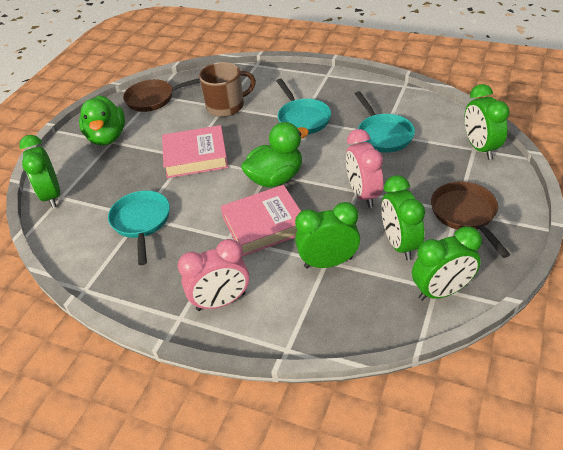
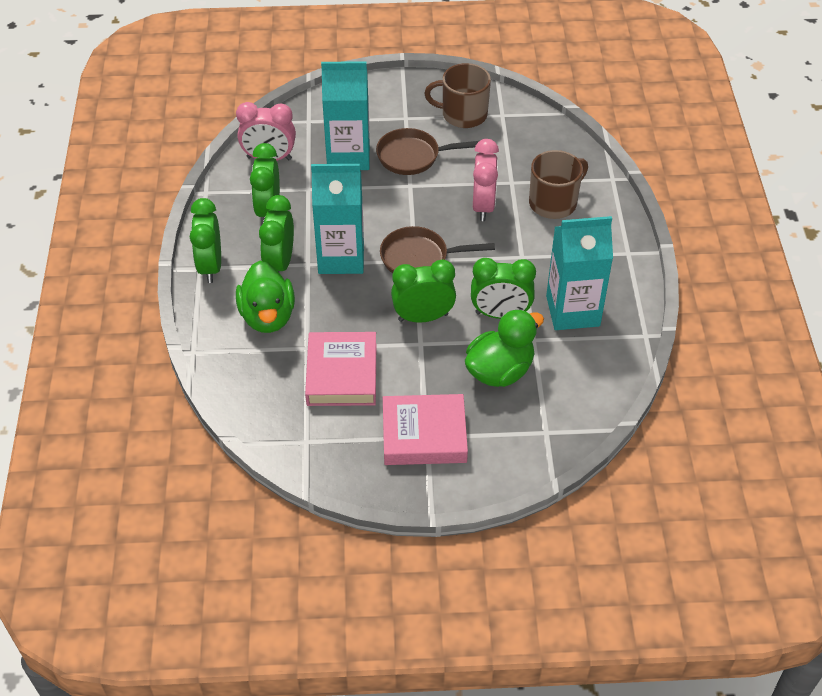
brown mug: [199,62,256,117] = 1 -> [424,63,491,128] [529,150,588,219] = 2
turquoise carton: none = 0 -> [311,164,364,274] [321,61,370,170] [546,216,613,330] = 3
turquoise pan: [108,190,170,265] [277,79,331,134] [355,91,415,152] = 3 -> none = 0

